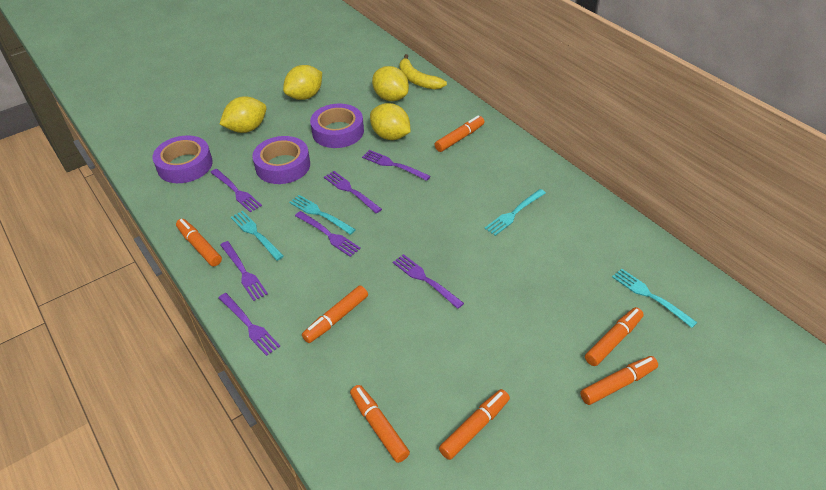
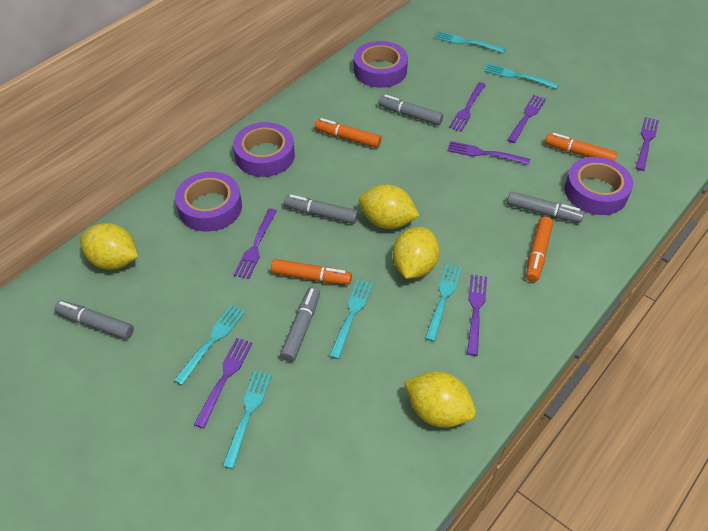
grey marker: none = 0 -> [54,300,134,339] [280,286,320,362] [284,194,358,224] [378,95,443,125] [507,191,584,223] = 5
orange marker: [176,219,222,266] [302,285,368,343] [350,385,410,463] [434,115,485,152] [439,389,510,460] [580,356,658,405] [585,307,644,366] = 7 -> [271,259,352,285] [315,118,381,148] [526,217,553,282] [545,133,617,161] = 4
purple tape: [153,135,213,183] [252,136,310,184] [310,104,364,148] = 3 -> [175,172,242,232] [233,122,295,177] [354,41,408,88] [565,157,633,215] = 4
turquoise fork: [231,211,284,261] [289,195,356,235] [484,189,546,236] [612,269,698,328] = 4 -> [174,305,245,385] [223,371,272,469] [329,279,373,359] [425,264,462,342] [435,31,506,53] [484,63,559,89] = 6
yellow banana: [399,54,447,90] = 1 -> none = 0

